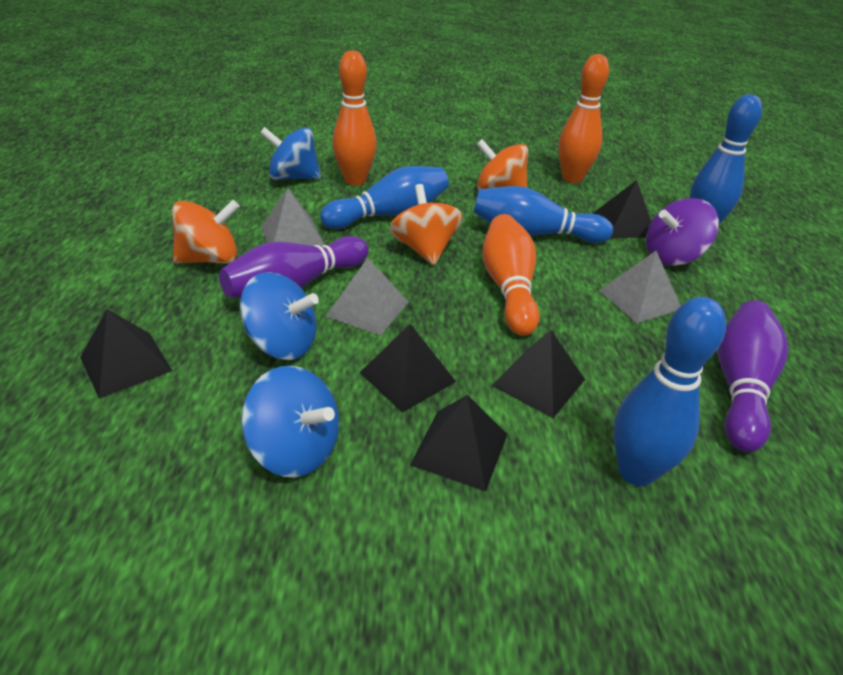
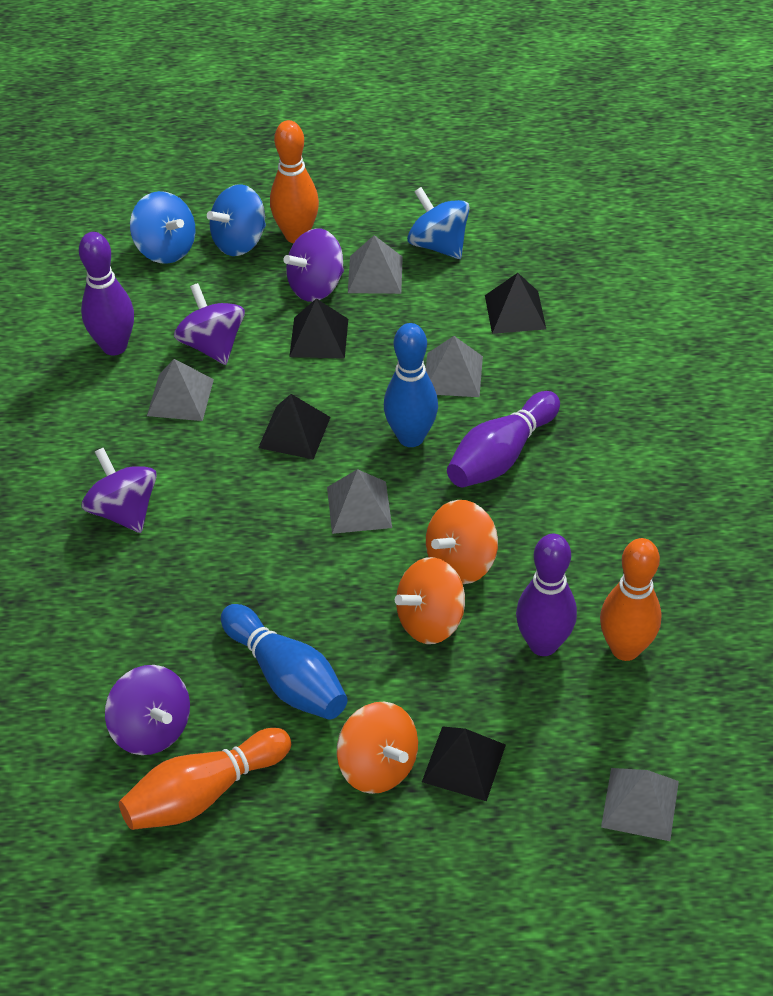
black pyramid: [80,309,172,398] [360,324,456,413] [410,395,508,491] [492,330,585,418] [593,180,651,238] = 5 -> [258,394,331,460] [289,298,348,359] [422,726,506,801] [485,273,546,334] = 4
blue bowling pin: [320,166,449,229] [474,186,613,243] [613,297,726,486] [690,94,762,224] = 4 -> [221,604,348,720] [384,323,438,447] = 2
grey pyramid: [261,188,325,246] [326,258,409,336] [599,251,681,323] = 3 -> [147,359,214,421] [327,469,392,534] [348,235,403,294] [426,336,483,397] [601,768,679,841] = 5
purple bowling pin: [219,236,369,298] [718,300,788,452] = 2 -> [79,232,134,356] [447,391,560,487] [516,534,577,656] = 3
purple spinning top: [646,198,719,266] = 1 -> [82,448,157,533] [105,665,190,755] [174,283,245,365] [283,228,344,302] = 4

